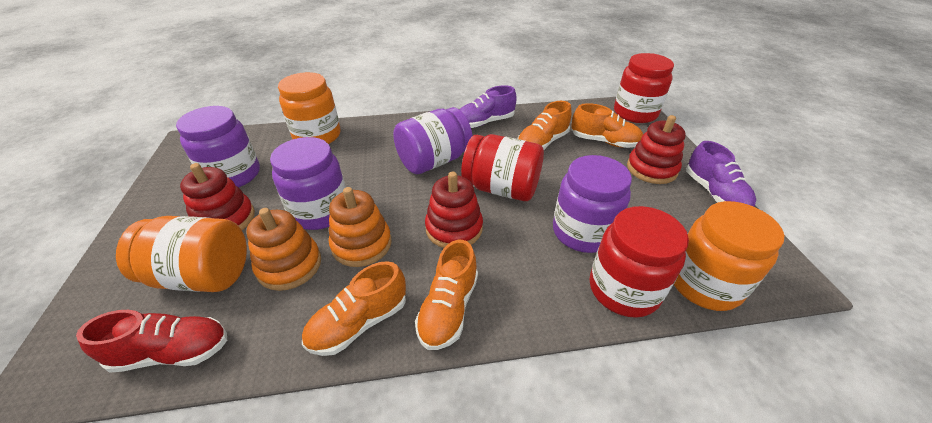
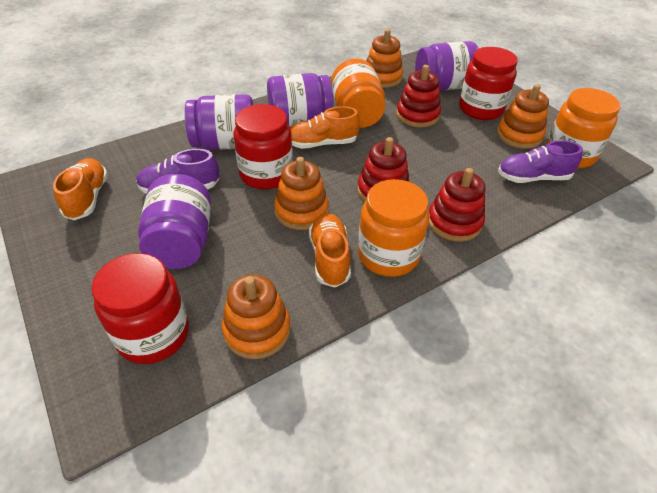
orange shoe: [302,261,406,356] [415,240,478,350] [517,101,572,150] [571,103,643,148] = 4 -> [53,158,108,220] [290,106,360,149] [309,213,351,288] = 3
orange stacking toy: [246,208,321,291] [329,187,392,267] = 2 -> [222,275,291,359] [274,157,329,230] [366,29,403,88] [497,84,549,149] = 4
red shoe: [76,310,227,373] = 1 -> none = 0

